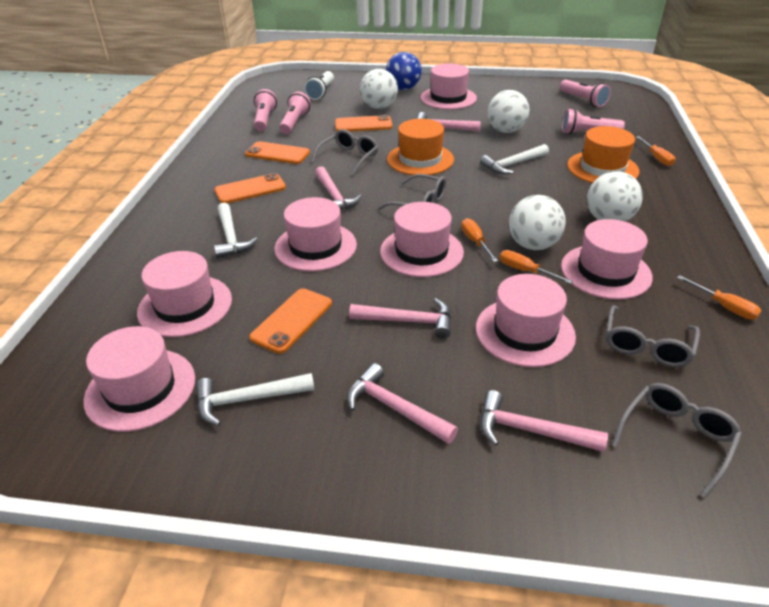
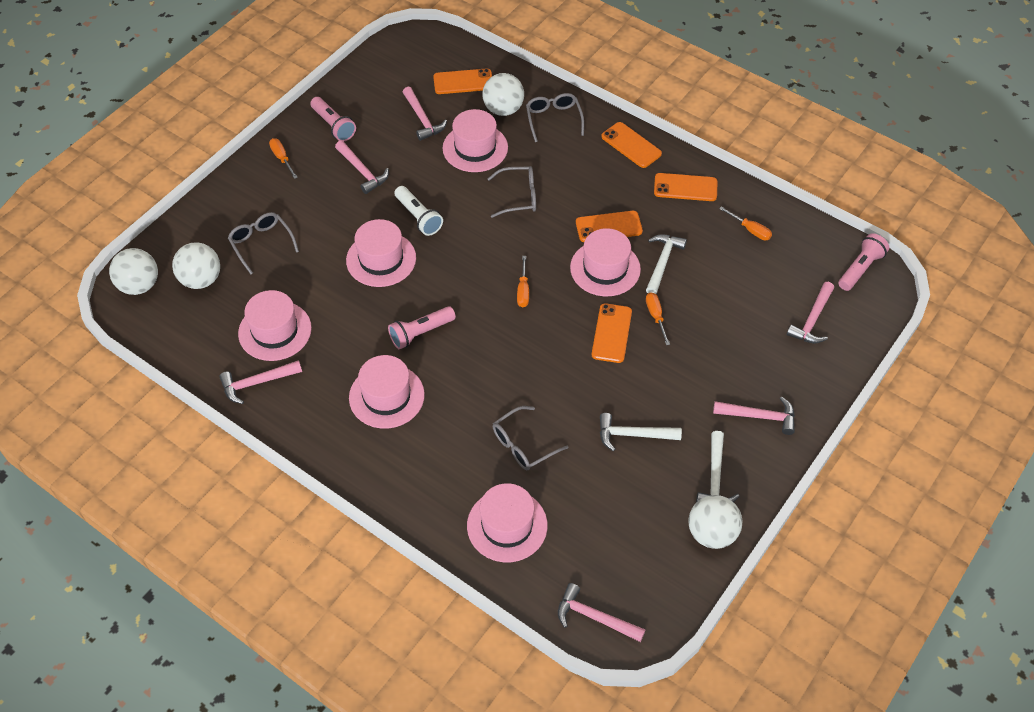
blue ball: [386,52,422,90] = 1 -> none = 0
orange hat: [387,119,454,175] [567,126,639,183] = 2 -> none = 0
orange phone: [214,173,286,203] [245,141,310,164] [249,288,332,354] [335,115,393,132] = 4 -> [433,69,492,94] [576,211,643,242] [592,303,632,363] [601,122,662,168] [654,173,717,201] = 5
pink flashlight: [254,89,277,131] [279,92,311,134] [560,80,611,107] [562,108,625,134] = 4 -> [310,97,356,141] [388,306,456,349] [838,233,889,291] = 3
pink hammer: [315,166,362,210] [347,363,458,444] [349,298,451,339] [417,112,481,132] [480,390,608,452] = 5 -> [219,360,302,404] [335,140,389,194] [403,87,447,141] [558,583,645,642] [713,397,795,435] [787,282,834,343] = 6
pink hat: [83,326,195,432] [137,251,232,337] [274,197,357,271] [380,202,464,277] [420,63,477,110] [476,274,576,367] [561,219,653,300] = 7 -> [238,290,312,361] [346,219,416,287] [349,355,425,429] [443,109,508,172] [467,483,548,562] [570,228,641,296] = 6

